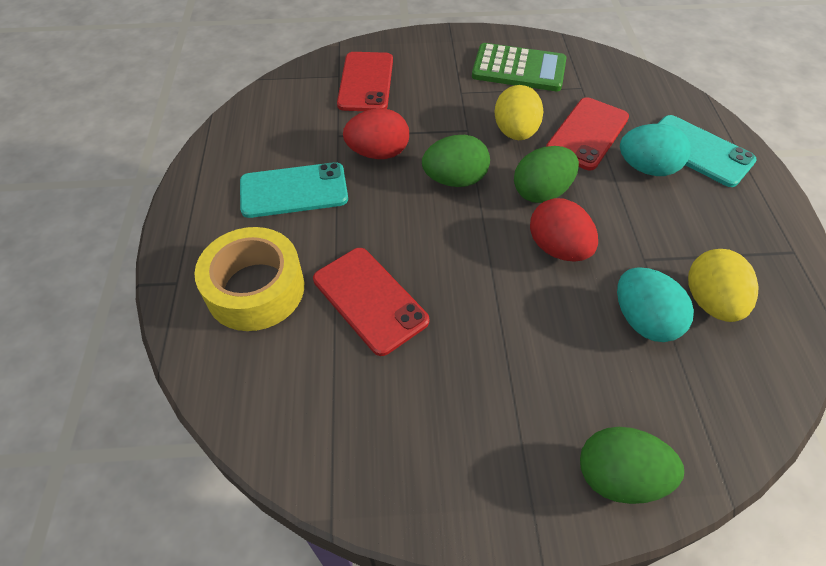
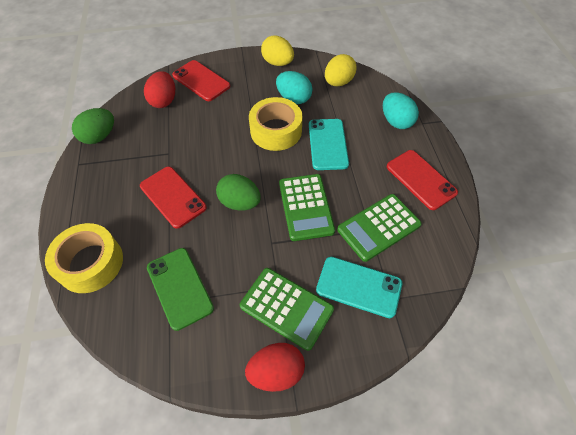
green calculator: [472,43,567,91] = 1 -> [240,268,334,351] [279,174,335,241] [337,194,422,262] = 3
green egg: [422,135,490,187] [514,146,579,203] [580,427,684,504] = 3 -> [72,108,114,144] [216,174,261,211] = 2
green phone: none = 0 -> [147,248,214,331] = 1
yellow tape: [195,227,304,331] = 1 -> [45,223,123,293] [249,97,303,151] = 2

